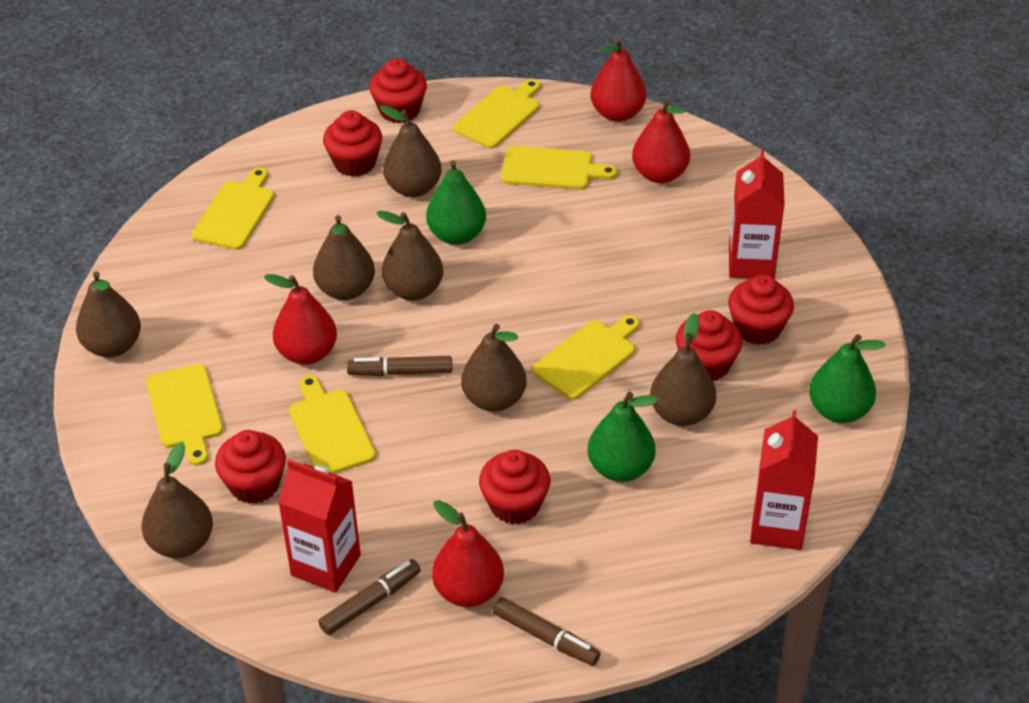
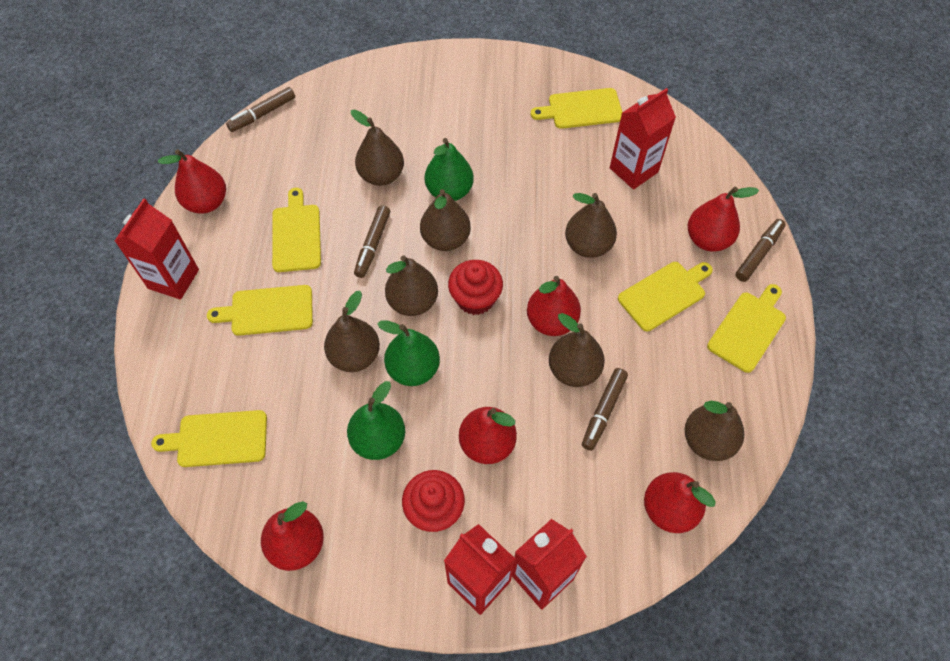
brown marker: [318,559,421,635] [347,356,452,376] [492,597,601,666] = 3 -> [226,87,295,132] [354,205,390,278] [582,368,628,451] [735,219,786,282] = 4
red carton: [278,460,361,593] [729,150,785,279] [750,410,818,550] = 3 -> [115,198,199,300] [444,524,515,615] [512,519,587,610] [610,88,676,189] = 4
red cupcake: [215,430,286,504] [323,110,382,176] [369,58,427,123] [479,450,550,524] [676,310,743,380] [728,274,794,345] = 6 -> [402,470,465,532] [448,260,503,315] = 2
red pear: [264,274,337,365] [432,500,504,607] [590,38,646,122] [632,99,690,183] = 4 -> [158,149,226,214] [261,501,324,571] [459,407,517,464] [527,276,581,336] [644,472,716,533] [688,187,759,252] = 6

